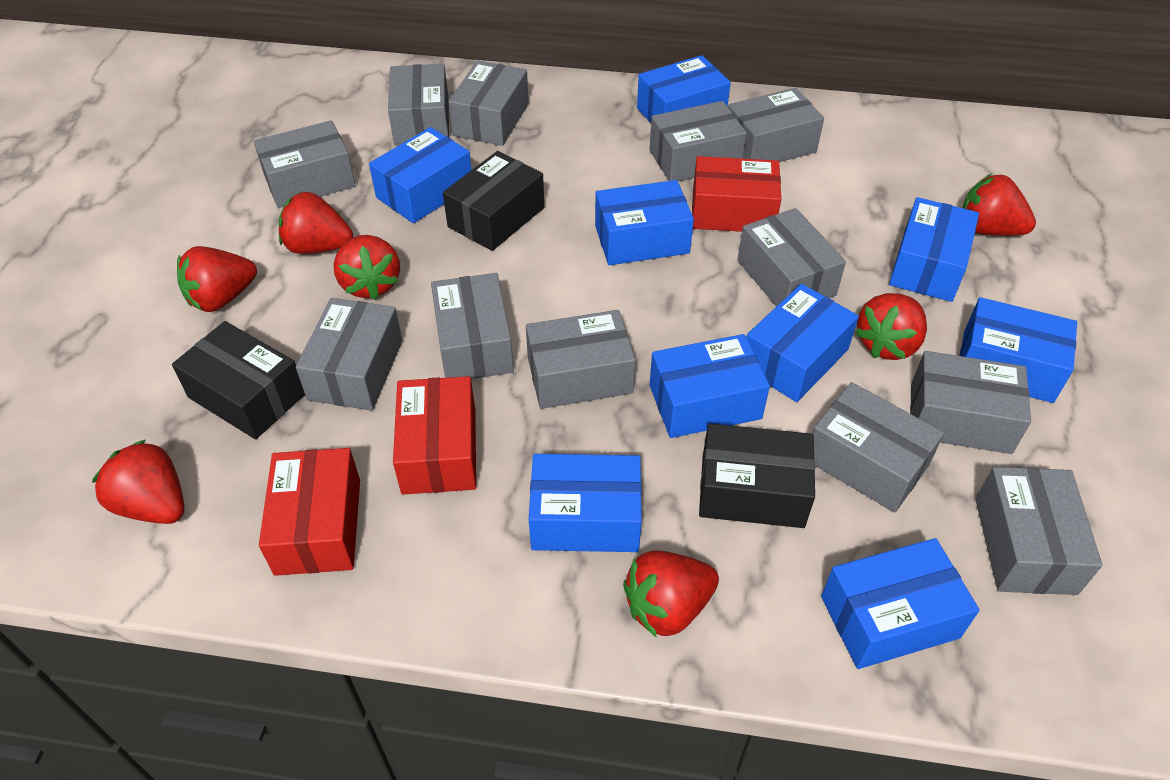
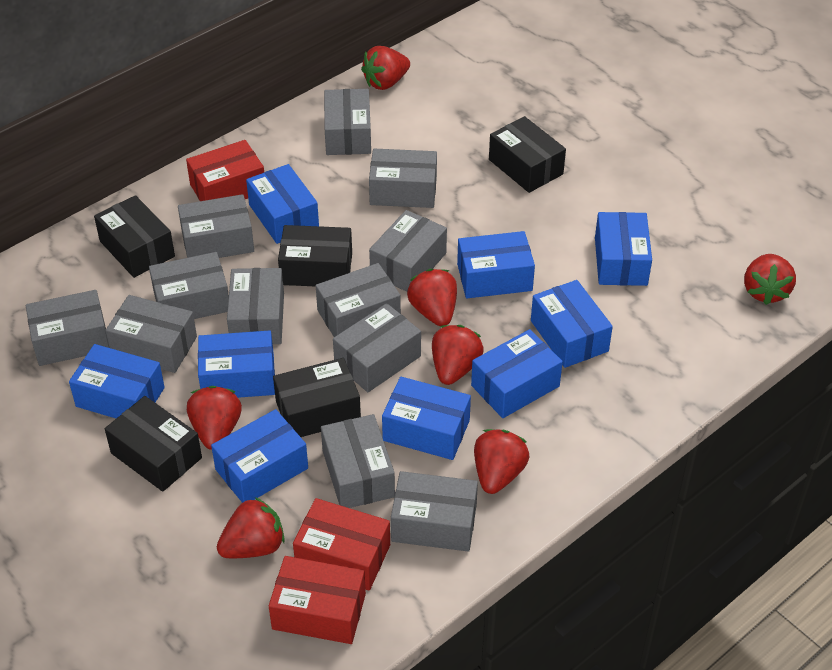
black box: [172,321,305,439] [443,151,544,251] [699,424,815,528] = 3 -> [94,195,175,278] [105,396,202,492] [273,358,361,437] [278,225,352,287] [489,116,566,193] = 5

